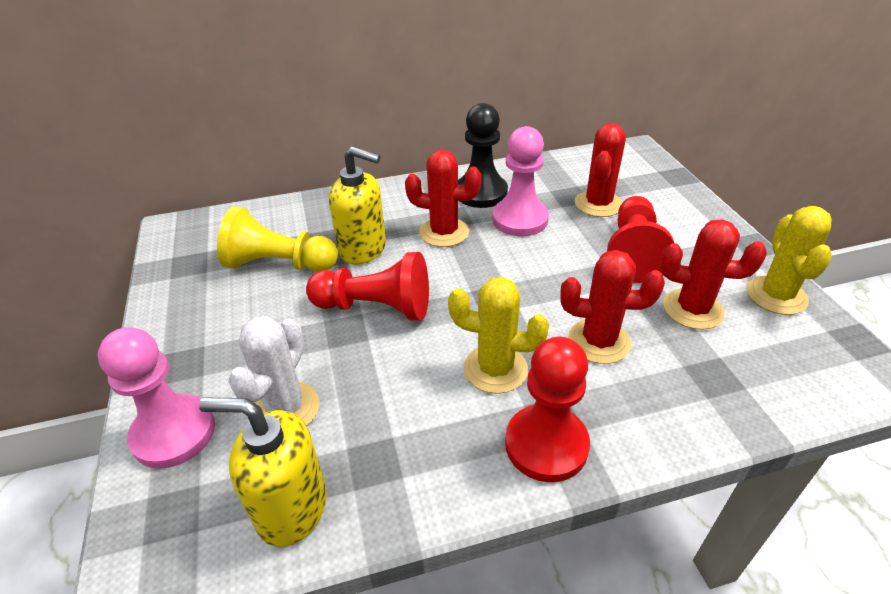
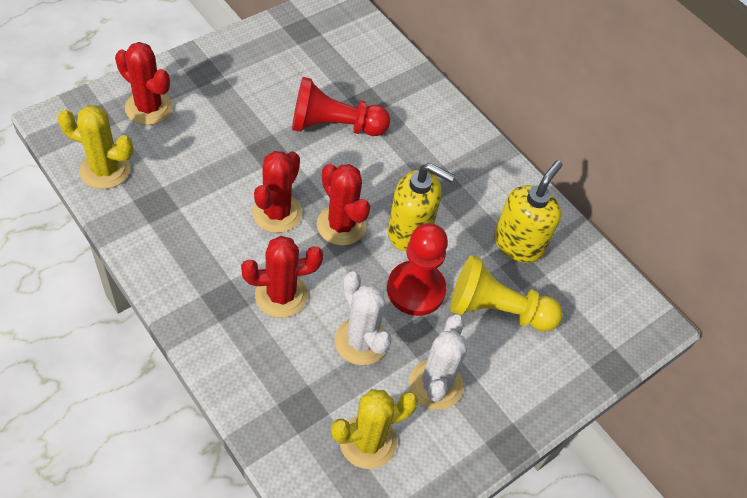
black pawn: [458,103,508,208] = 1 -> none = 0
pink pawn: [98,327,215,469] [492,126,549,236] = 2 -> none = 0
red pawn: [306,252,429,321] [505,336,590,482] [607,196,674,283] = 3 -> [292,77,390,136] [387,223,448,316] = 2
white cactus: [228,316,319,426] = 1 -> [335,271,392,365] [409,314,467,410] = 2

